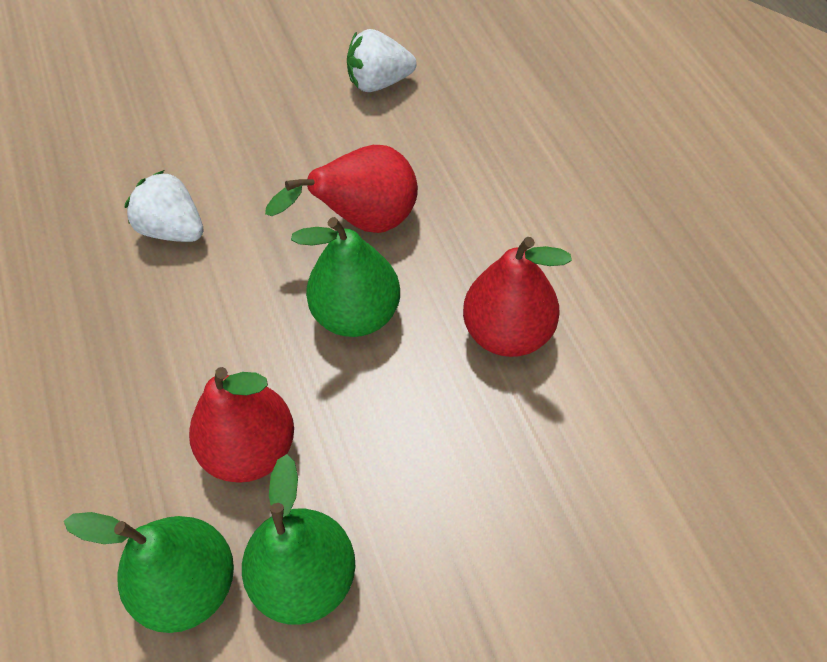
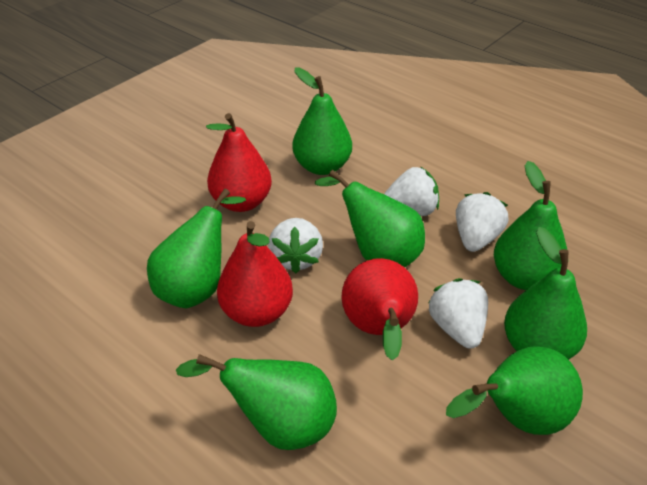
green pear: [64,512,234,633] [242,454,355,625] [291,217,400,337] = 3 -> [147,188,246,308] [176,354,337,450] [292,67,352,175] [315,170,425,268] [446,346,583,435] [494,161,567,290] [504,227,587,360] = 7
white strawberry: [125,170,204,242] [347,29,417,92] = 2 -> [268,218,323,273] [384,167,439,216] [429,278,488,349] [456,192,509,252] = 4

